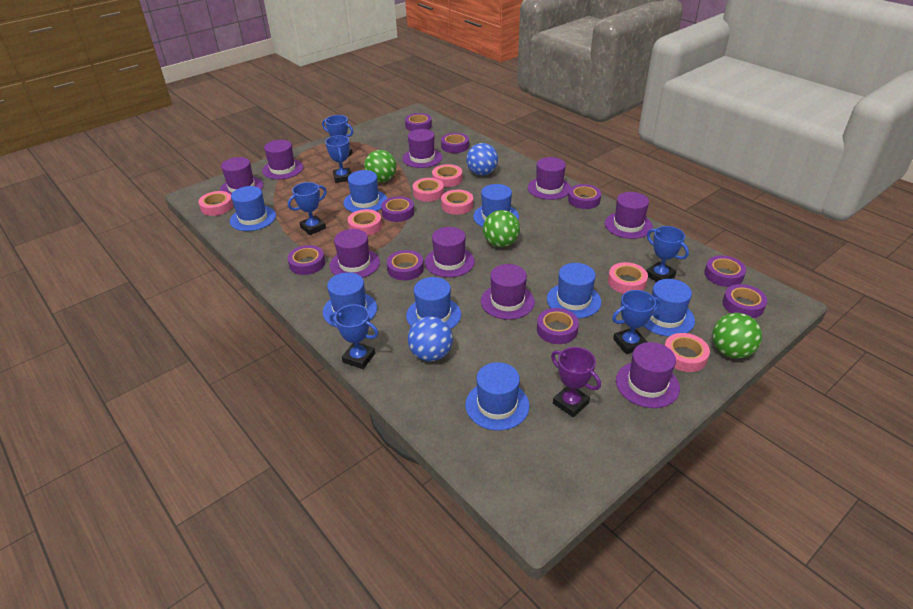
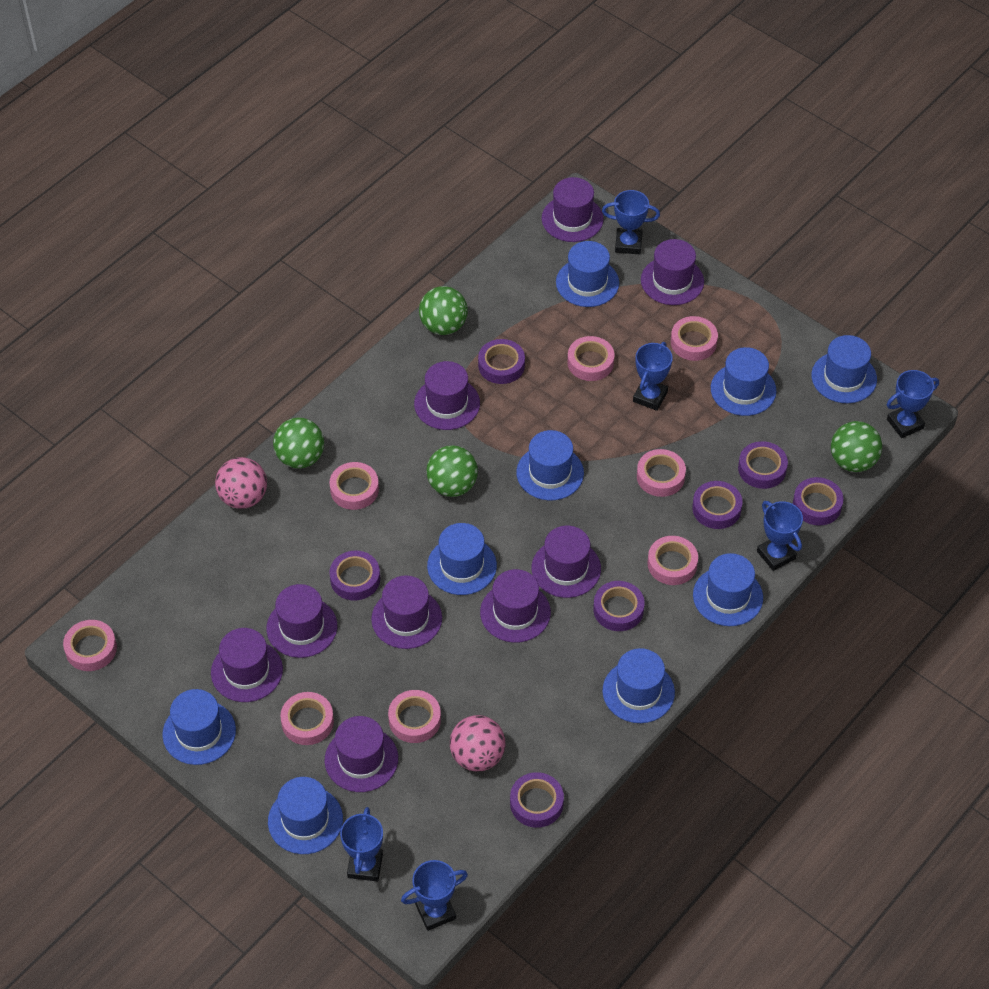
blue ball: [408,316,453,362] [466,143,498,175] = 2 -> none = 0
blue hat: [230,186,276,231] [323,272,377,327] [343,170,387,212] [406,277,461,329] [465,362,530,431] [473,184,519,227] [547,263,601,318] [644,279,695,336] = 8 -> [162,689,236,765] [268,777,343,854] [427,523,497,595] [516,430,584,500] [556,241,619,307] [602,648,675,723] [693,553,763,626] [711,347,776,416] [811,335,877,403] = 9
green ball: [364,150,396,183] [483,210,520,247] [712,313,762,358] = 3 -> [273,417,324,469] [419,286,468,335] [427,445,478,497] [831,421,882,472] = 4
pink ball: none = 0 -> [215,457,267,509] [450,715,505,771] = 2
pink tape: [198,191,233,216] [348,209,382,236] [413,178,444,202] [432,164,462,187] [441,190,473,215] [608,262,648,294] [664,333,710,372] = 7 -> [63,620,117,671] [280,692,334,745] [330,462,379,510] [388,690,441,743] [567,336,614,381] [637,449,686,497] [647,536,698,585] [671,316,718,361] = 8
purple tape: [287,245,325,275] [381,196,414,222] [387,250,424,280] [405,113,432,131] [441,133,469,153] [537,308,579,344] [568,184,601,209] [704,255,746,287] [723,284,767,318] = 9 -> [329,551,380,600] [478,339,525,384] [510,772,564,828] [593,581,645,631] [692,481,743,529] [738,441,788,489] [793,477,843,526] = 7
purple trophy: [551,347,601,417] = 1 -> none = 0

